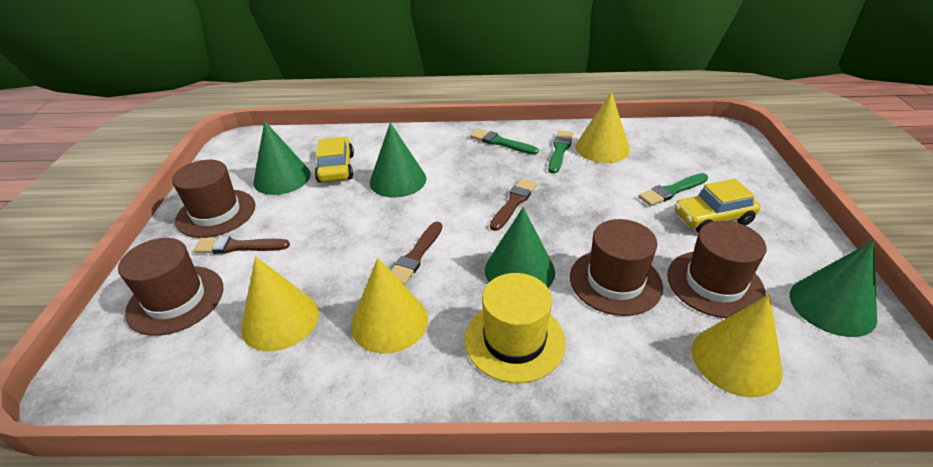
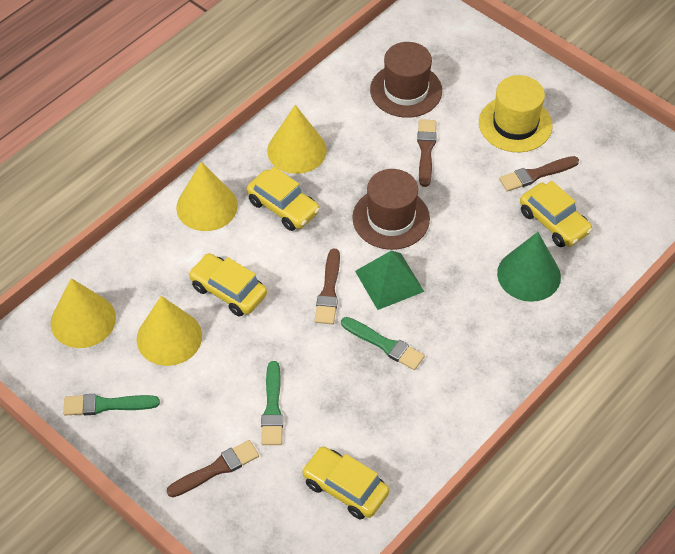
brown brush: [194,236,290,254] [391,222,442,285] [490,178,537,231] = 3 -> [167,440,259,497] [315,249,340,324] [417,119,437,187] [499,156,579,192] = 4
brown hat: [118,238,223,336] [172,160,255,238] [570,219,663,316] [667,221,766,318] = 4 -> [352,169,430,250] [370,42,442,118] = 2
green cone: [253,121,311,195] [370,122,426,198] [485,207,555,288] [790,240,877,337] = 4 -> [497,232,561,302] = 1
green pyramid: none = 0 -> [355,251,424,310] = 1
yellow car: [315,137,354,182] [674,179,760,233] = 2 -> [188,253,267,317] [247,167,320,231] [302,447,389,519] [520,181,593,247] = 4

